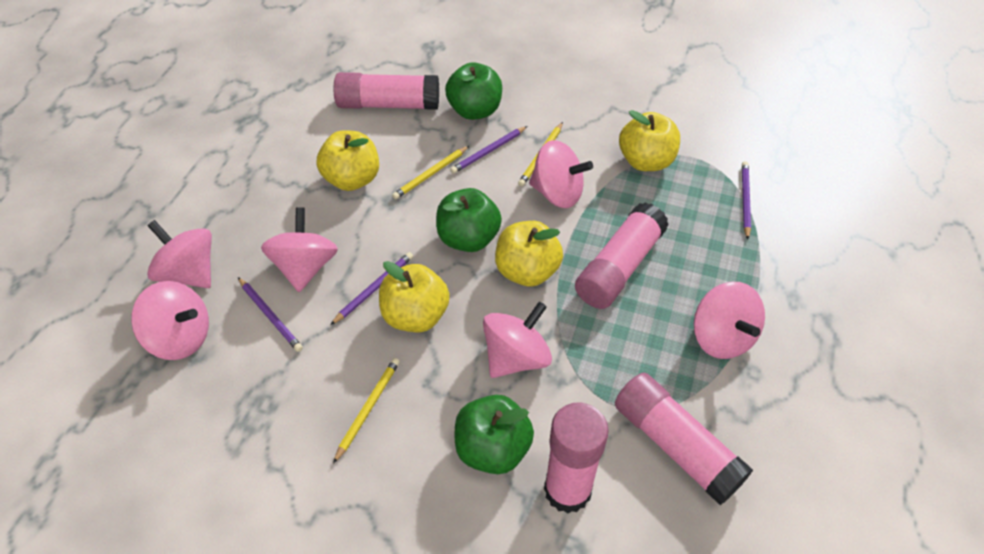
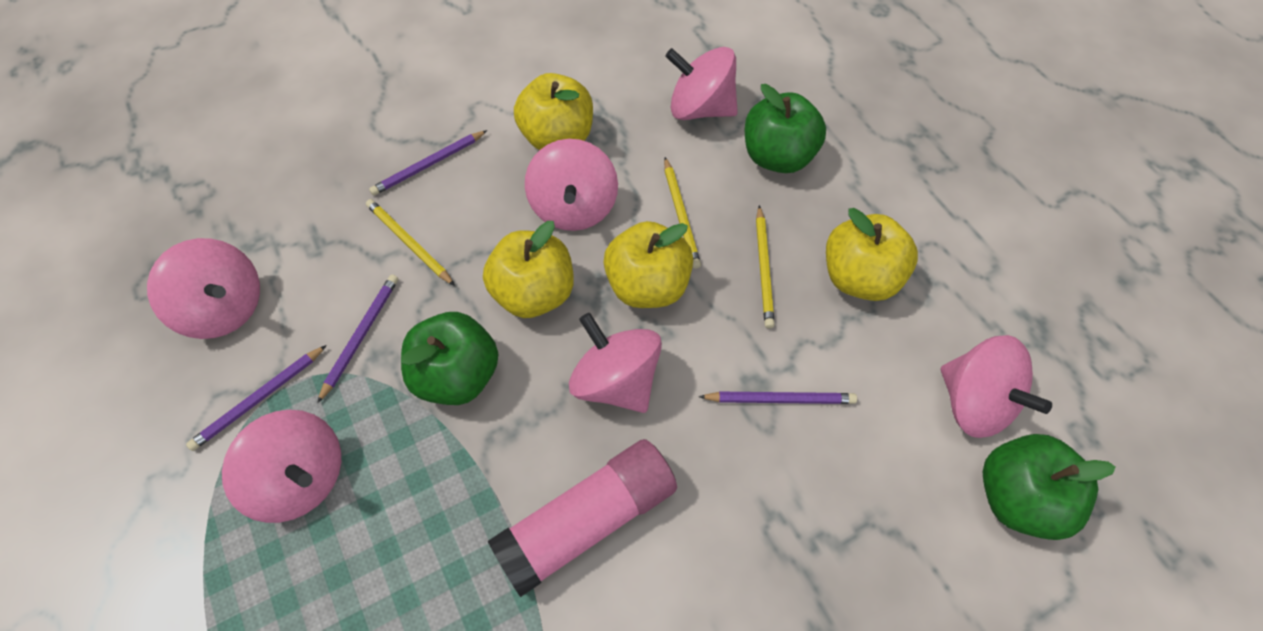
pink glue stick: [334,72,439,110] [544,402,609,513] [575,202,669,309] [615,373,753,505] = 4 -> [488,439,677,597] = 1

